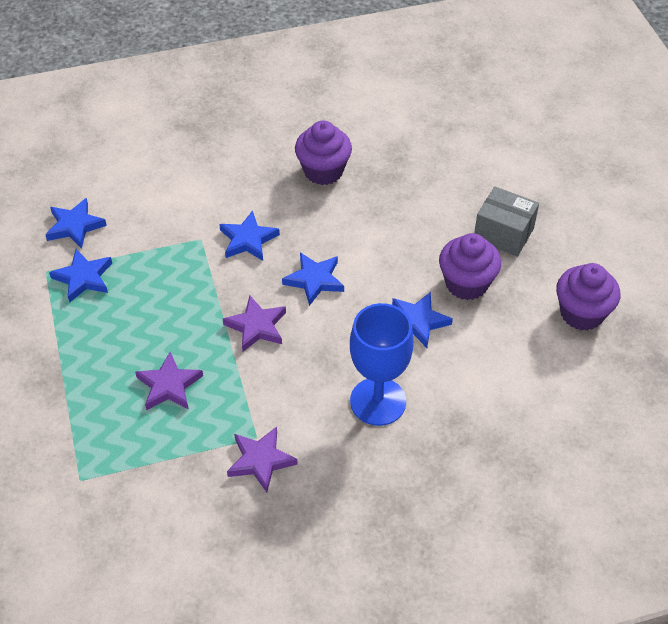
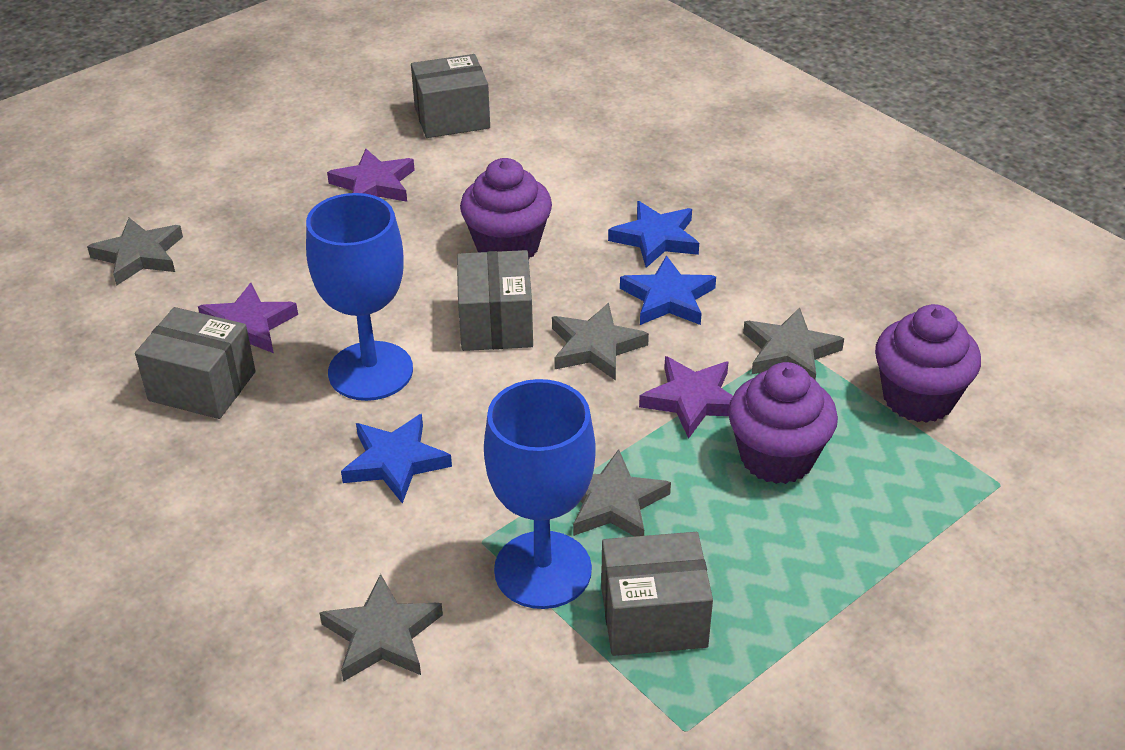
blue goblet: [350,303,414,426] = 1 -> [306,193,413,401] [484,379,596,609] = 2
blue star: [45,198,107,249] [49,249,112,303] [219,210,280,261] [282,252,344,306] [392,292,453,348] = 5 -> [341,414,452,504] [608,201,699,268] [620,255,716,325] = 3
grey box: [474,186,539,257] = 1 -> [135,307,256,419] [411,54,490,138] [457,250,533,351] [601,532,713,656] = 4
grey star: none = 0 -> [87,218,183,286] [320,574,443,682] [552,303,649,380] [573,449,671,537] [743,307,844,379] = 5

